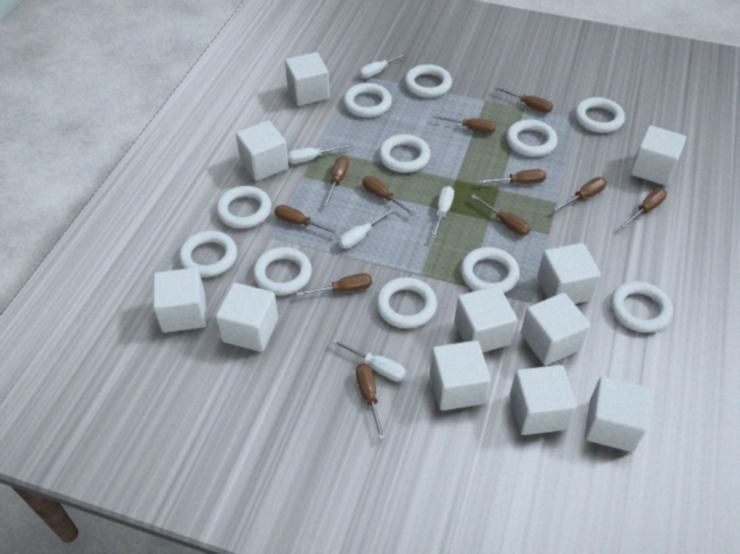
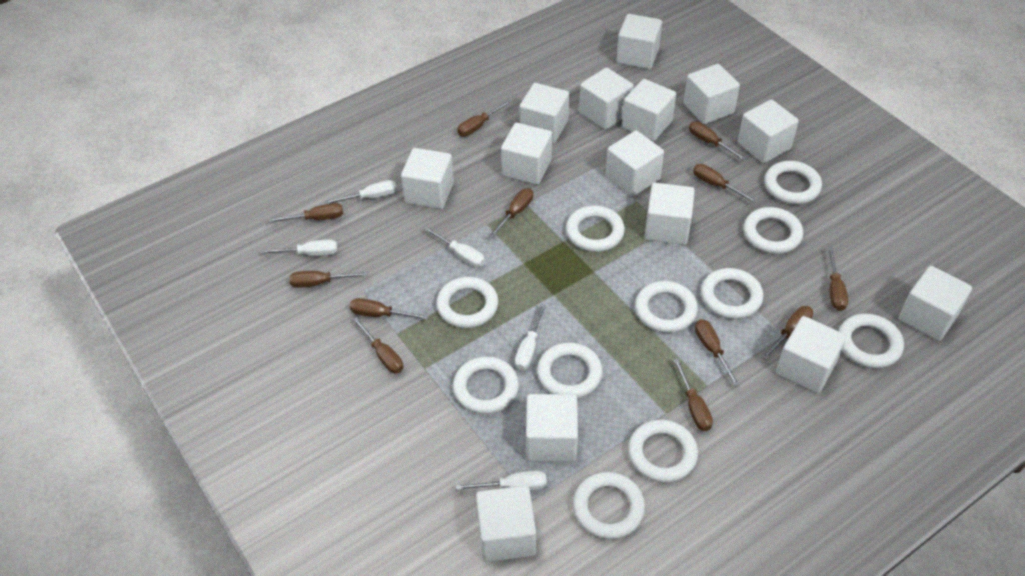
brown screwdriver: [274,205,339,235] [296,273,372,296] [324,156,349,206] [356,364,385,440] [363,176,416,216] [433,115,496,133] [471,195,531,236] [478,169,546,184] [495,86,553,113] [553,177,607,211] [621,188,667,228] = 11 -> [269,203,343,223] [289,271,368,288] [350,298,428,320] [352,317,403,373] [457,100,511,137] [489,188,533,238] [674,359,713,431] [689,121,747,161] [693,164,757,203] [695,319,740,386] [761,306,813,360] [828,248,848,311] = 12
white cube: [153,268,207,333] [216,283,278,352] [236,120,289,181] [285,52,330,106] [430,340,491,411] [454,286,517,353] [510,365,577,435] [521,293,590,366] [537,243,601,304] [585,376,650,452] [630,125,686,186] = 11 -> [401,148,454,209] [476,485,536,562] [501,123,552,185] [520,83,569,143] [526,394,578,462] [579,68,634,130] [606,131,664,196] [616,14,662,69] [622,79,676,141] [645,183,695,245] [683,64,740,124] [738,99,799,163] [776,316,846,393] [899,266,972,341] = 14

